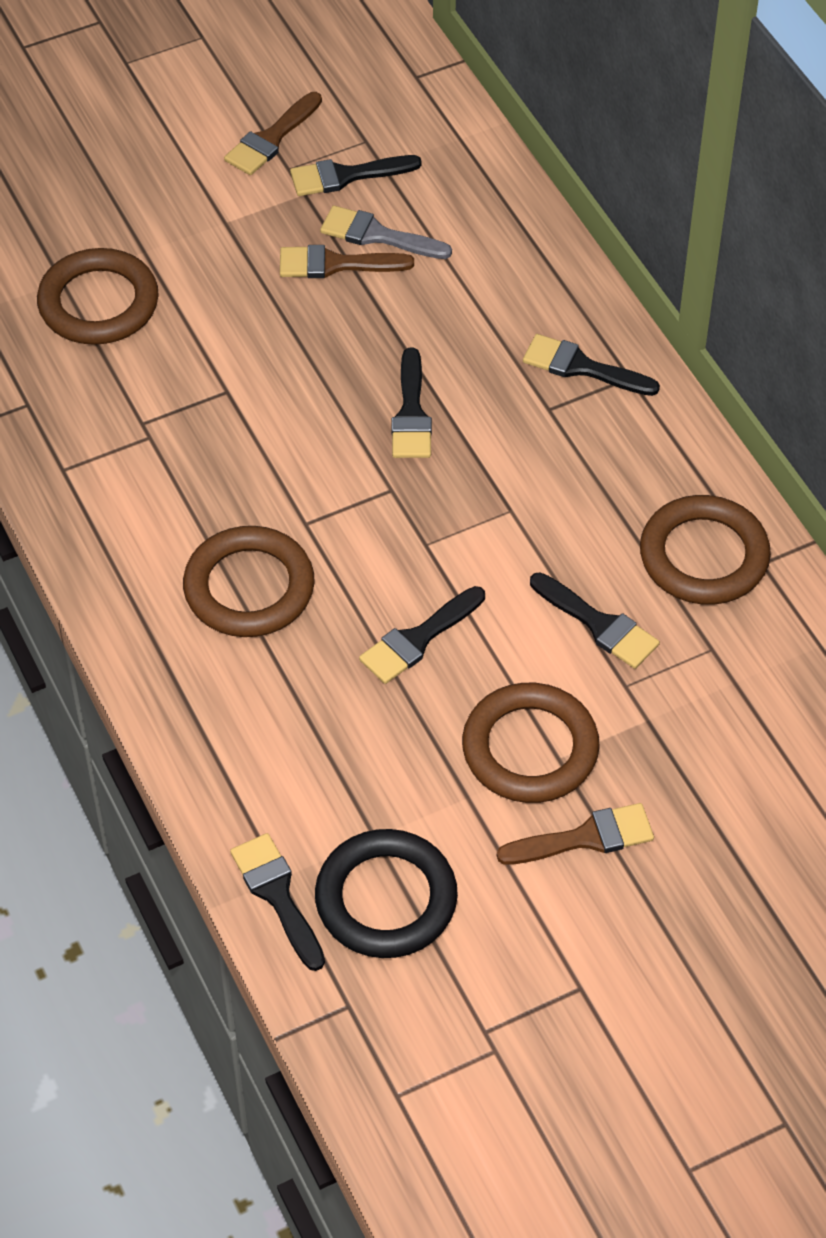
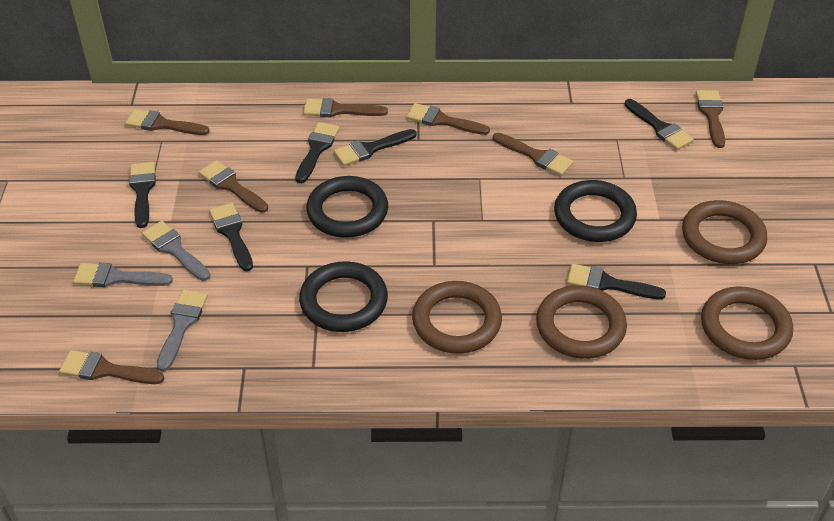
black ring: [315,829,458,958] = 1 -> [299,261,388,332] [306,176,388,238] [554,180,637,242] = 3
brown brush: [224,92,322,175] [280,245,414,278] [497,803,654,865] = 3 -> [59,350,164,384] [125,109,210,135] [198,160,268,213] [303,98,388,118] [406,103,490,135] [493,132,574,176] [696,90,725,148] = 7
grey brush: [320,205,452,259] = 1 -> [73,263,173,287] [142,221,210,281] [157,289,208,371] = 3

